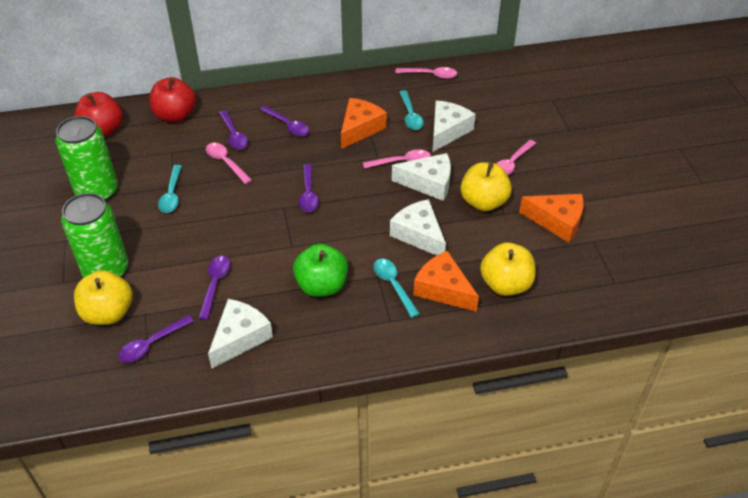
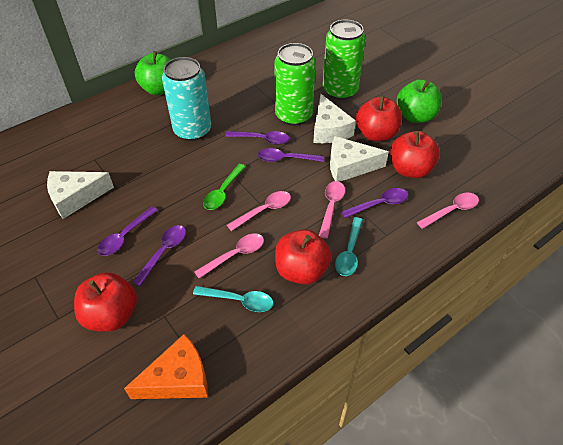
green apple: [293,244,348,297] = 1 -> [135,51,171,95] [397,79,442,123] = 2
green spoon: none = 0 -> [203,164,246,210] = 1
orange cheese: [341,98,387,149] [413,251,479,312] [519,194,584,242] = 3 -> [124,334,208,399] = 1
red apple: [74,92,123,137] [149,77,196,122] = 2 -> [74,272,137,332] [275,229,332,284] [356,95,402,141] [390,131,440,178] = 4
turquoise can: none = 0 -> [162,57,211,141] = 1
turquoise spoon: [158,165,182,213] [373,259,420,318] [400,90,424,130] = 3 -> [193,286,273,312] [335,217,363,276] = 2
white cheese: [208,299,273,368] [390,199,446,256] [392,153,451,201] [433,101,476,152] = 4 -> [47,171,114,219] [313,94,356,143] [330,136,389,182] = 3
yellow apple: [74,270,133,325] [461,162,512,211] [480,242,536,296] = 3 -> none = 0

